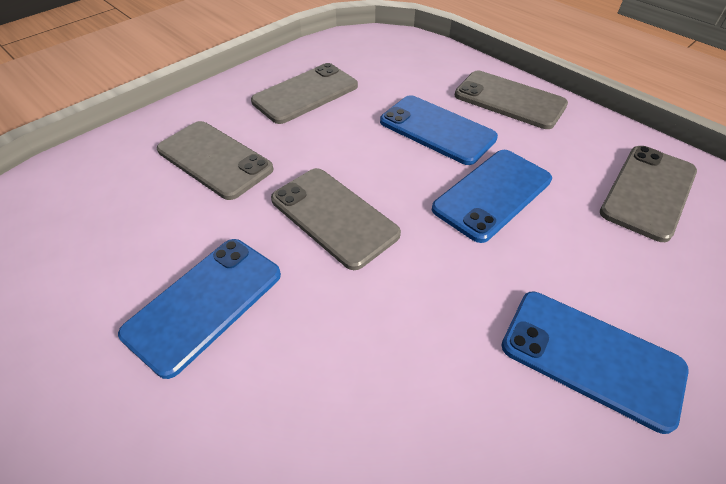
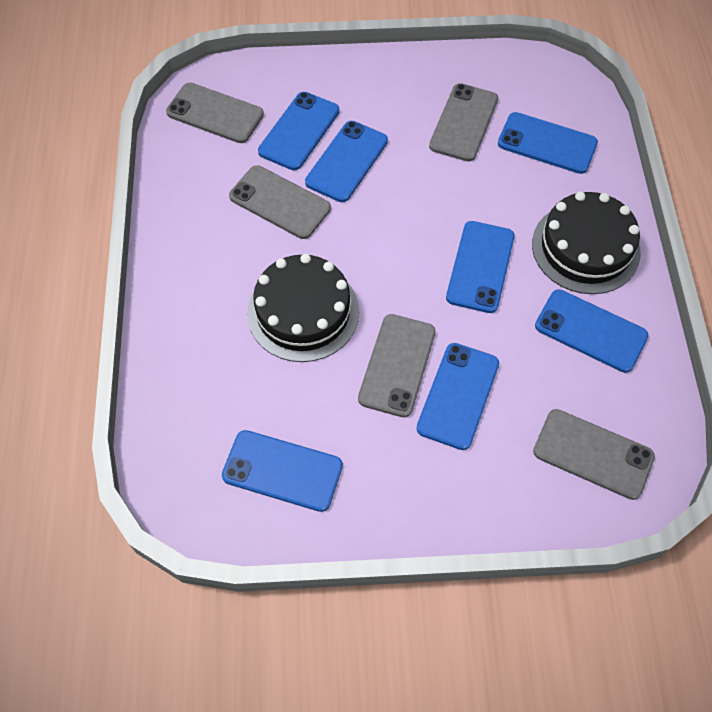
black cake: none = 0 -> [247,254,359,362] [532,191,641,294] = 2
blue phone: [118,239,281,379] [380,95,498,165] [432,150,552,243] [501,292,689,434] = 4 -> [222,430,343,512] [258,92,339,170] [305,121,388,202] [417,343,499,450] [446,221,515,313] [498,112,598,174] [535,289,649,373] = 7

